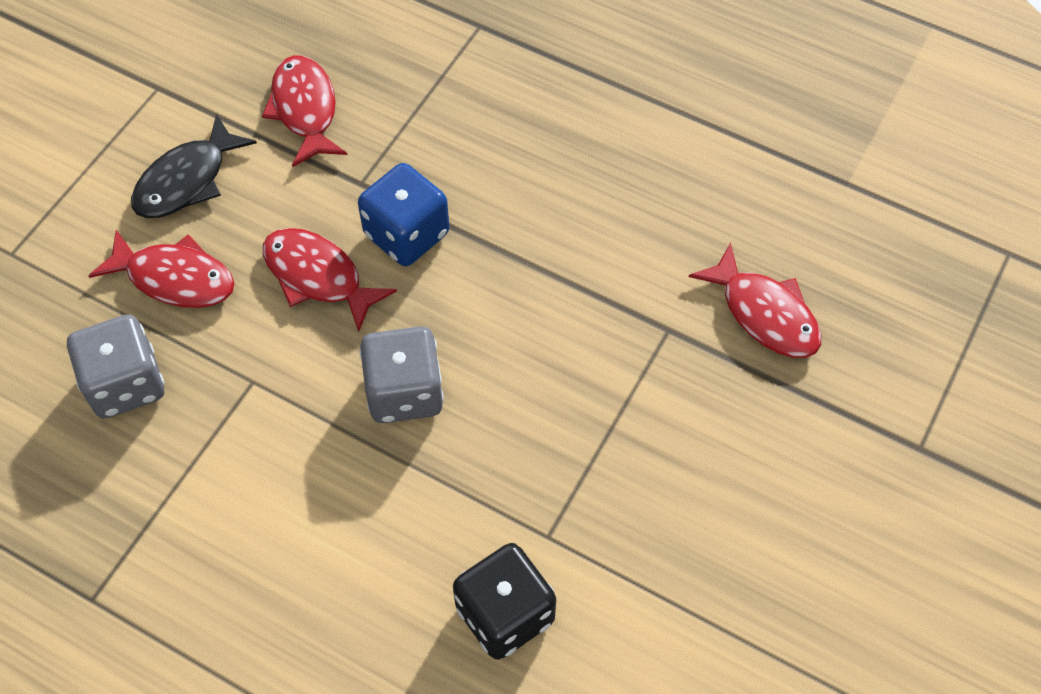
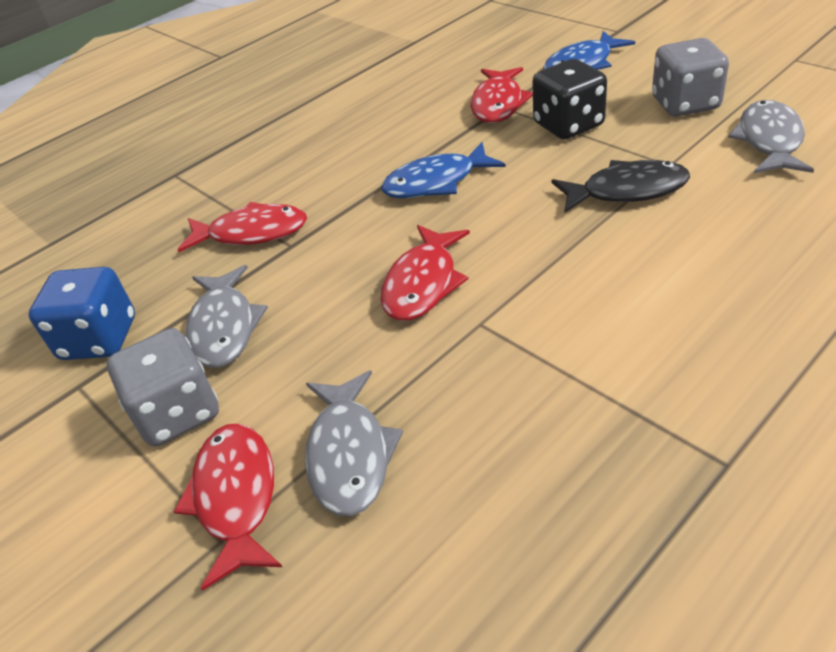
blue fish: none = 0 -> [381,142,506,198] [543,31,635,70] = 2
grey fish: none = 0 -> [185,265,268,368] [305,370,403,516] [728,100,814,173] = 3

